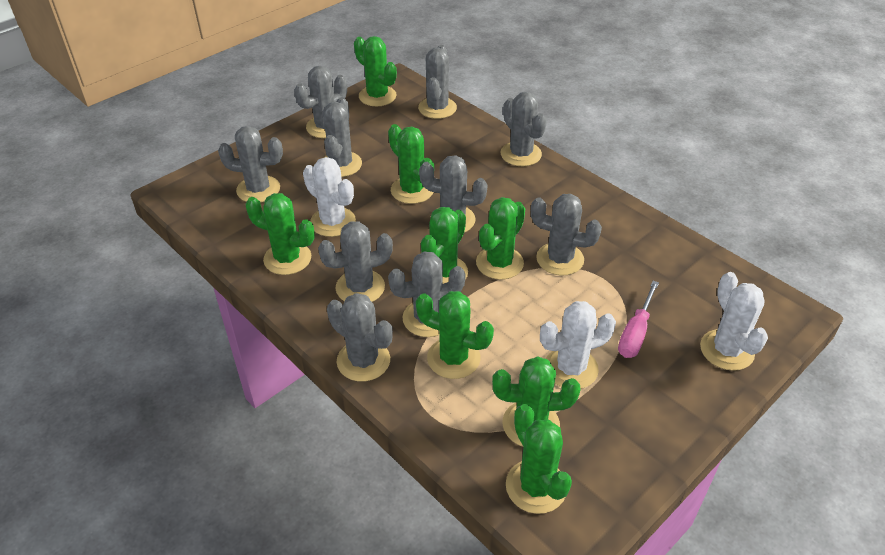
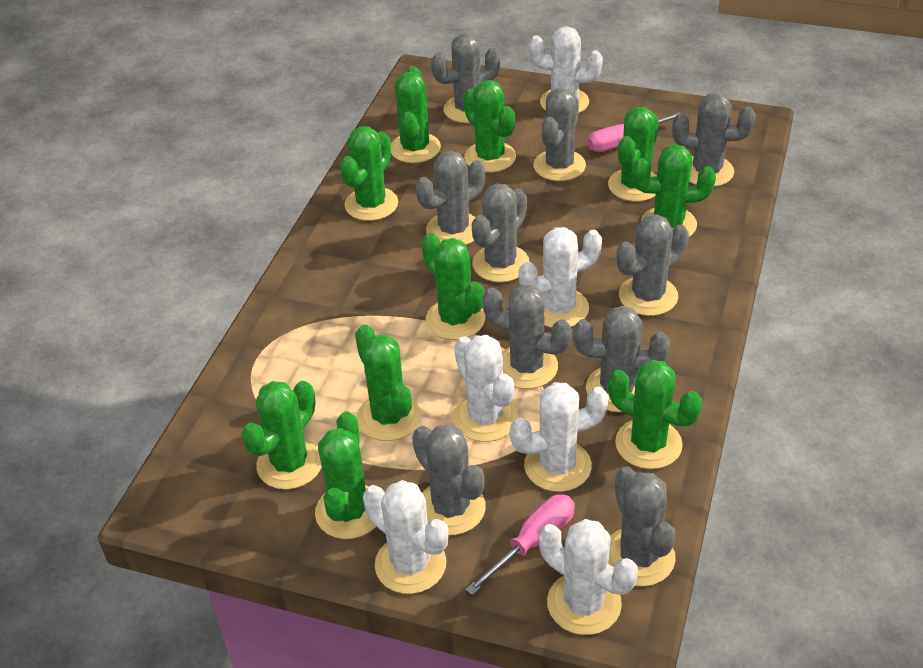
green cactus: [246,193,315,275] [354,36,397,106] [388,124,434,204] [416,291,494,379] [421,207,468,284] [476,197,525,280] [492,356,581,447] [506,404,572,514] = 8 -> [241,381,322,490] [315,411,376,539] [340,126,398,221] [355,325,421,441] [391,66,441,163] [421,233,485,340] [463,80,516,173] [608,107,659,202] [608,360,702,469] [632,144,716,237] = 10
pink screwdriver: [618,281,659,358] = 1 -> [466,495,575,595] [587,112,680,152] = 2
white cactus: [303,157,356,237] [540,301,616,389] [700,272,768,371] = 3 -> [363,480,449,594] [453,335,518,442] [510,382,609,492] [518,227,602,328] [529,26,603,114] [539,519,638,635] = 6

